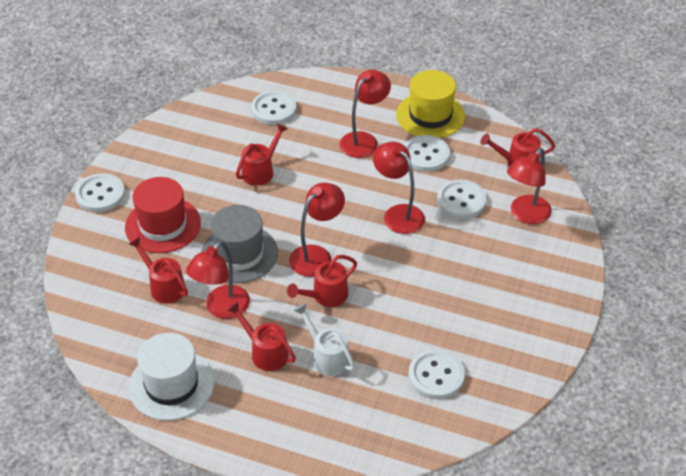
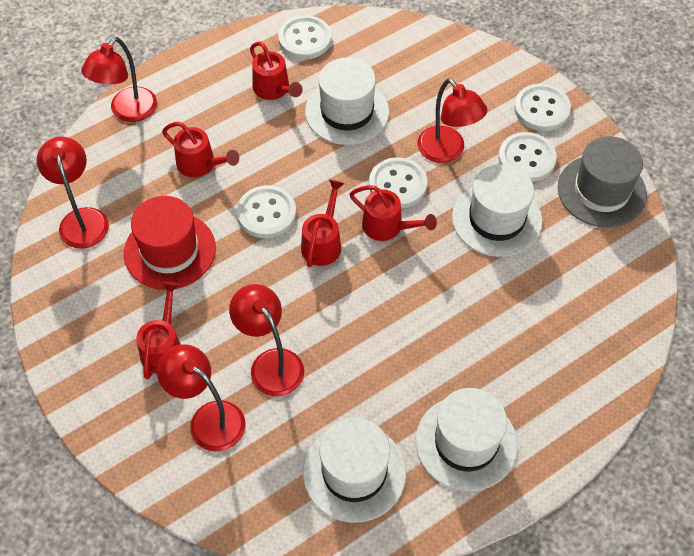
white hat: [128,333,214,420] = 1 -> [303,418,406,523] [305,58,389,145] [416,388,518,491] [452,164,542,257] = 4
white watering can: [293,303,355,376] = 1 -> none = 0
yellow hat: [396,70,465,138] = 1 -> none = 0

